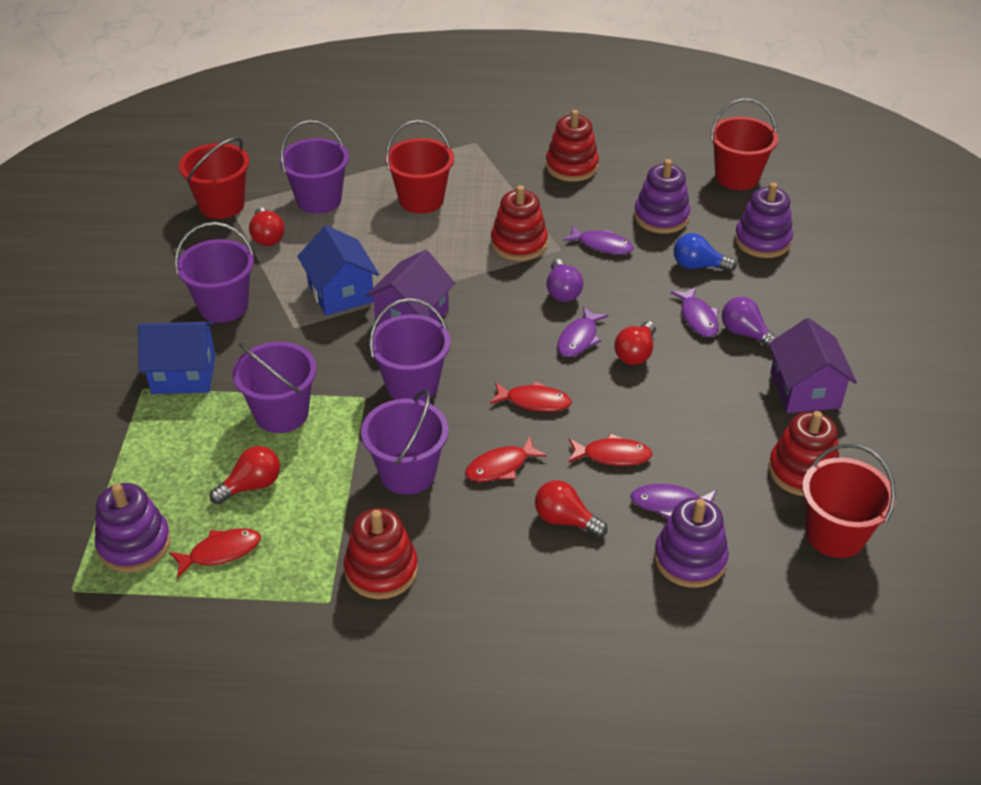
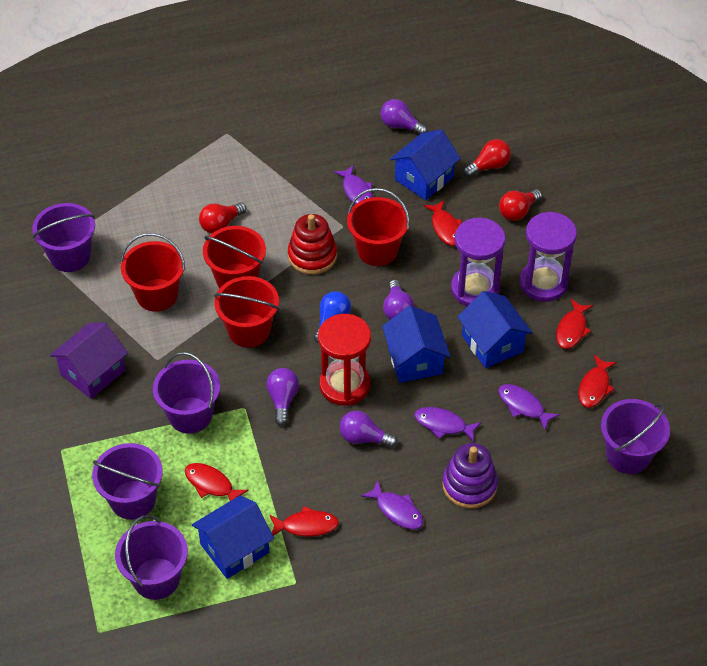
blue house: [138,322,216,394] [297,225,379,316] = 2 -> [192,495,274,579] [382,306,451,383] [390,130,461,200] [457,291,533,368] = 4
purple hourglass: none = 0 -> [451,218,506,306] [520,212,577,302] = 2
purple house: [366,250,455,325] [769,318,857,413] = 2 -> [50,322,128,399] = 1
purple light bulb: [547,259,583,302] [722,297,777,351] = 2 -> [266,368,299,426] [340,411,398,448] [380,99,428,134] [383,280,415,320] = 4
purple stacking toy: [95,483,171,572] [634,159,690,234] [654,498,729,588] [735,183,793,258] = 4 -> [442,443,498,509] = 1
red fish: [169,528,261,578] [465,437,547,482] [490,381,572,412] [568,433,652,466] = 4 -> [185,463,249,501] [270,506,339,537] [424,200,462,246] [556,299,593,349] [578,355,617,408] = 5
red hourglass: none = 0 -> [318,314,371,406] = 1
red light bulb: [210,446,280,504] [249,208,285,246] [535,480,608,537] [614,321,656,365] = 4 -> [199,203,246,234] [463,139,511,177] [499,189,542,221] = 3
red stacking toy: [344,508,418,599] [491,185,548,261] [546,110,599,182] [768,411,839,496] = 4 -> [288,214,337,275] = 1

